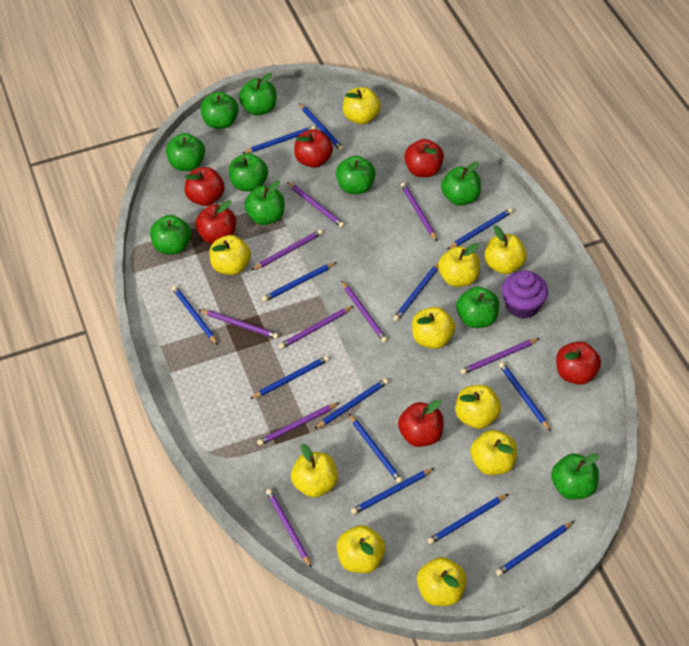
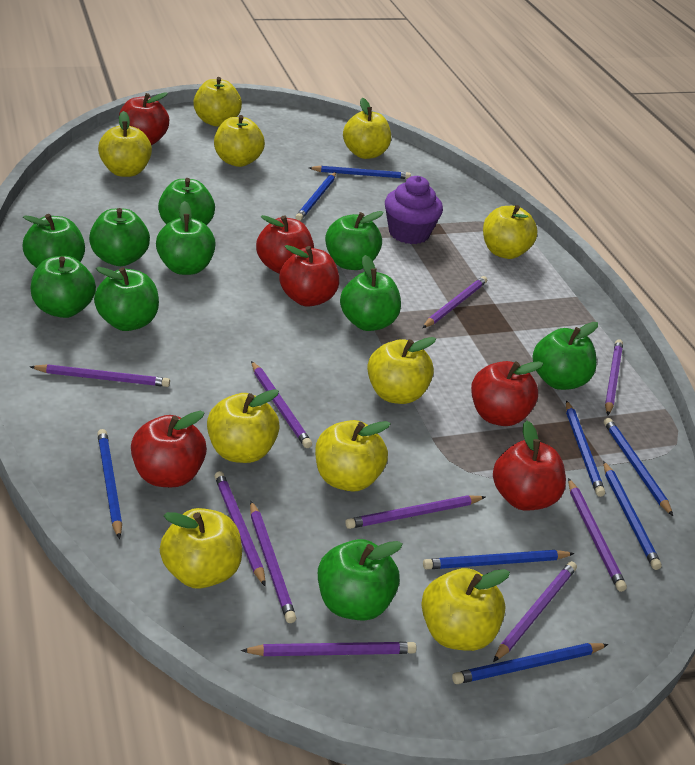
blue pencil: [172,286,218,345] [243,126,316,153] [250,356,329,399] [262,262,336,302] [299,103,344,151] [314,378,388,429] [349,414,403,483] [351,468,434,515] [393,263,438,321] [427,494,508,544] [447,208,513,249] [496,521,574,576] [499,362,551,431] = 13 -> [97,429,122,539] [295,172,336,221] [309,166,411,179] [423,550,575,569] [452,643,608,684] [566,400,605,497] [603,461,662,570] [604,418,673,516] = 8
purple pencil: [199,309,279,339] [252,230,323,270] [257,402,340,446] [266,489,312,568] [279,306,353,349] [287,182,345,228] [342,281,388,343] [401,182,437,241] [460,338,540,374] = 9 -> [30,364,170,387] [214,471,266,586] [241,642,417,656] [250,501,296,623] [251,361,312,448] [345,495,485,529] [423,276,487,328] [493,561,577,662] [568,478,627,592] [605,340,623,415] = 10

